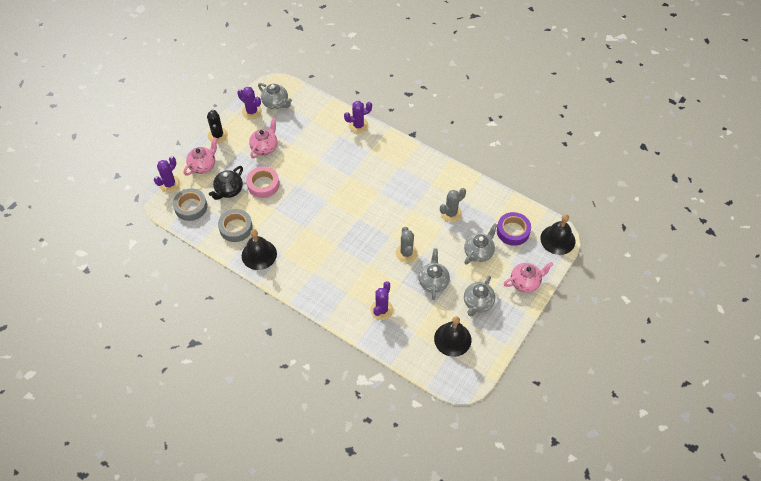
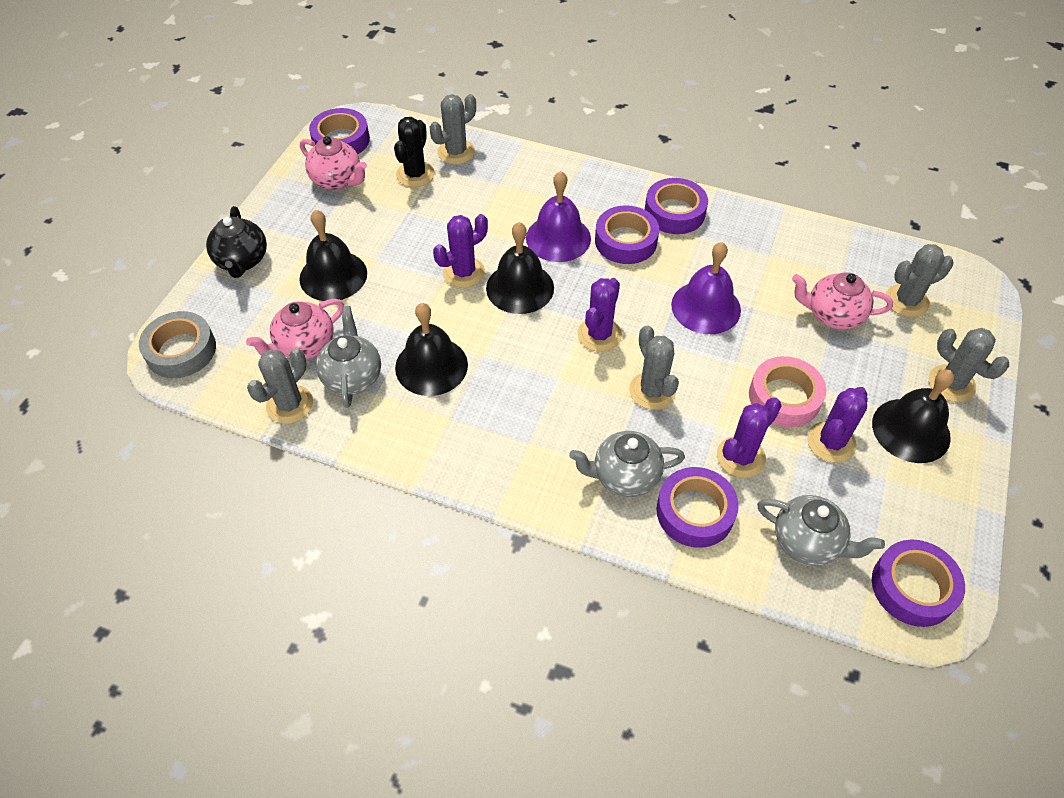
black bell: [242,229,277,270] [434,316,471,357] [540,214,575,255] = 3 -> [299,210,367,301] [395,303,468,396] [486,222,554,314] [872,370,954,463] = 4
grey cactus: [396,227,418,263] [440,188,466,222] = 2 -> [247,348,313,424] [430,94,476,164] [629,325,679,410] [886,244,953,317] [929,328,1009,402] = 5
grey tape: [173,188,207,221] [218,209,253,242] = 2 -> [139,311,216,378] = 1
grey teapot: [258,83,292,109] [419,248,450,300] [464,223,497,264] [464,276,495,316] = 4 -> [316,306,381,408] [569,431,685,497] [757,495,885,566] = 3
purple bell: none = 0 -> [526,171,591,262] [671,242,741,334] = 2
purple tape: [497,212,531,246] = 1 -> [309,108,370,154] [595,205,659,264] [645,178,708,234] [656,467,739,548] [872,539,965,627] = 5

